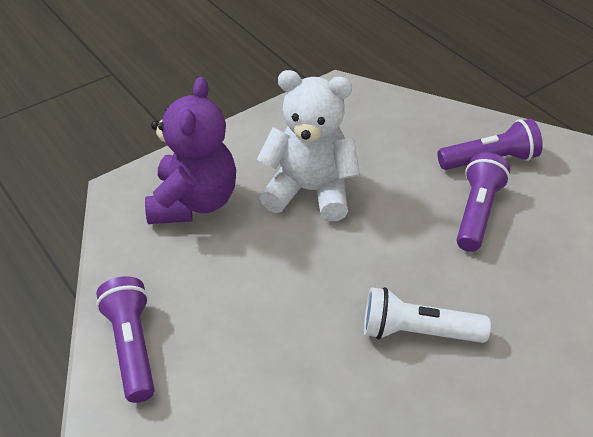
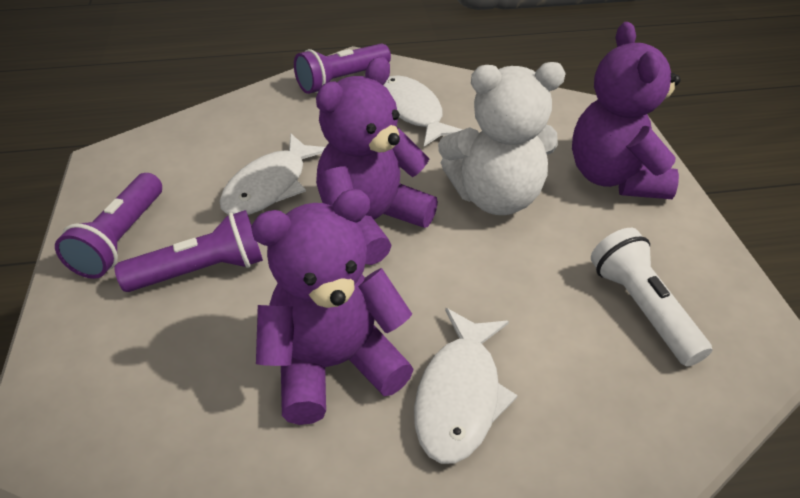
purple teddy bear: [145,77,236,224] = 1 -> [251,189,414,425] [316,57,438,265] [572,22,680,199] = 3
white fish: none = 0 -> [219,133,325,215] [383,75,463,147] [414,308,518,464] = 3

